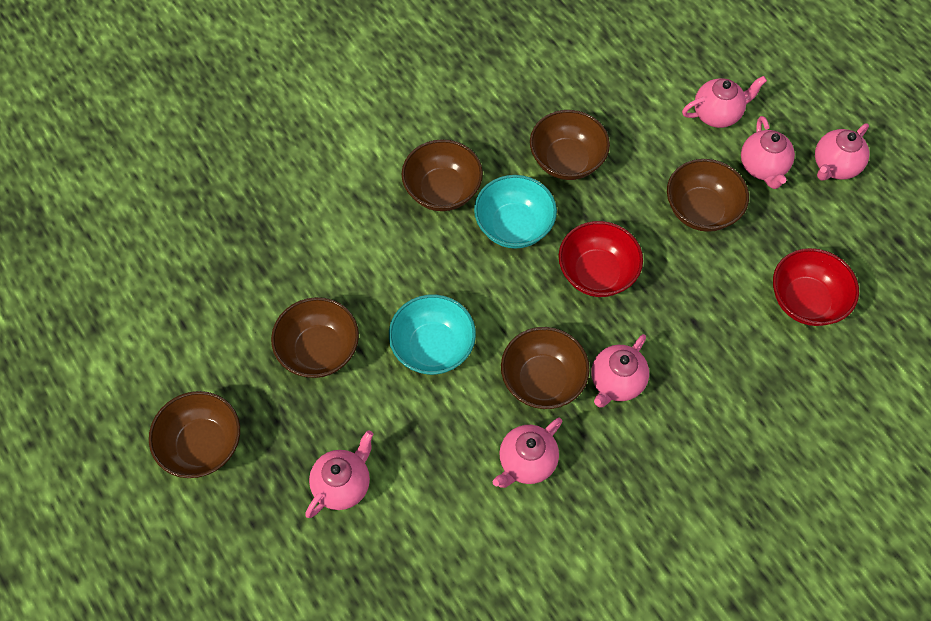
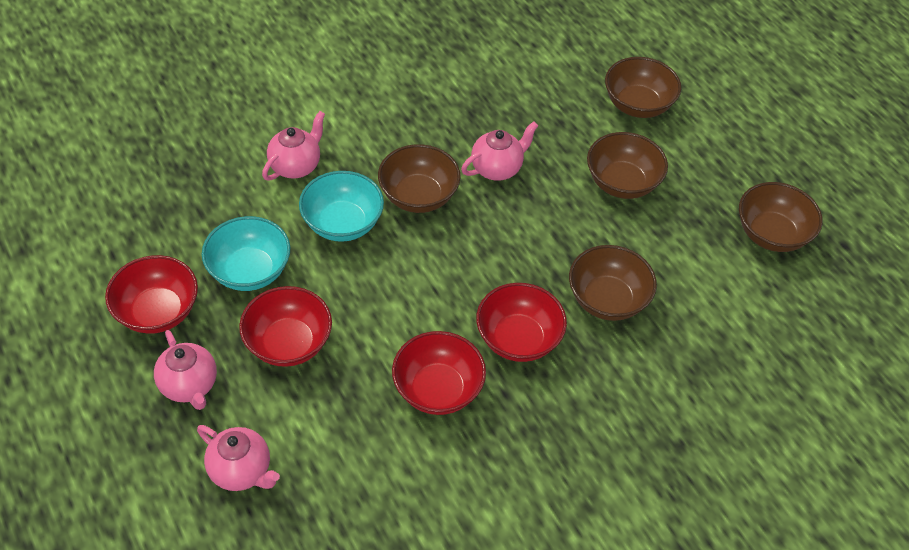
brown bowl: [149,391,240,478] [271,297,359,378] [402,139,483,211] [501,327,590,409] [530,110,610,180] [667,159,749,232] = 6 -> [378,144,461,213] [569,245,657,321] [587,132,668,199] [605,57,681,118] [739,182,823,252] = 5
pink teapot: [305,430,373,518] [493,418,562,488] [591,334,649,408] [682,76,767,128] [741,116,795,189] [815,123,869,180] = 6 -> [154,330,217,410] [197,425,280,491] [262,111,325,181] [461,121,538,181] = 4
red bowl: [559,221,643,297] [773,248,859,326] = 2 -> [105,255,198,334] [239,286,332,367] [392,331,486,415] [476,283,567,362] = 4

